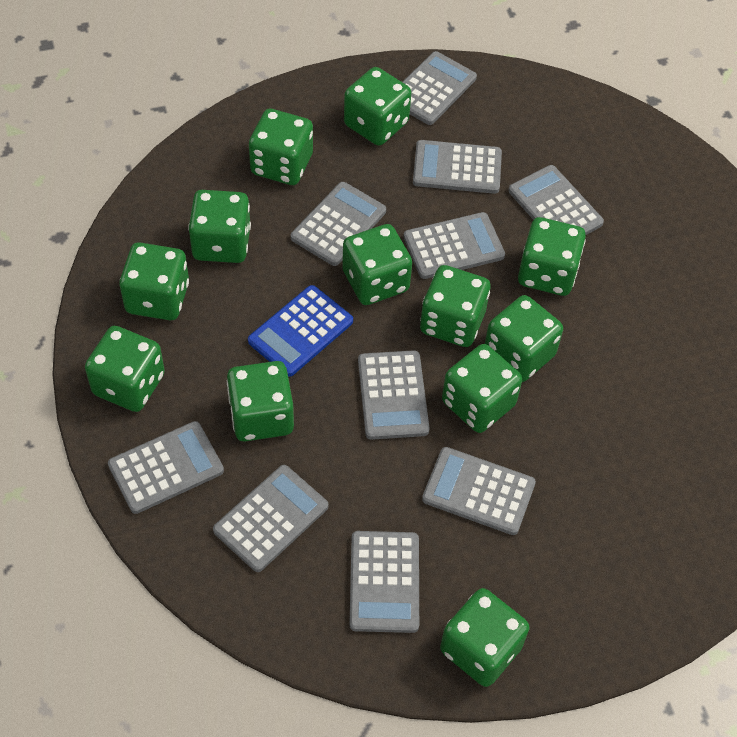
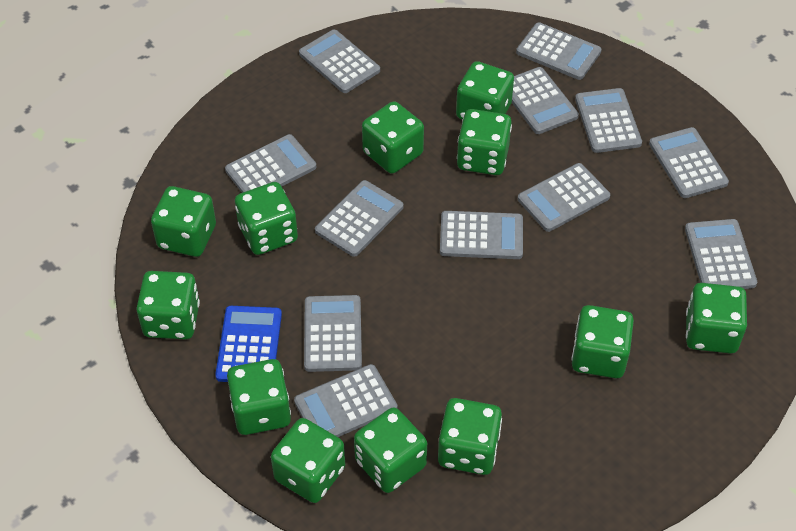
grey calculator: [108,421,224,514] [213,465,328,572] [291,182,386,266] [349,531,419,633] [358,350,430,440] [403,51,477,125] [404,212,505,279] [413,140,502,194] [422,447,536,535] [509,165,604,235] = 10 -> [225,134,316,193] [294,364,397,437] [299,30,380,93] [304,295,362,372] [315,180,403,257] [440,211,523,259] [512,67,579,134] [516,22,601,80] [518,163,610,232] [575,88,642,153] [649,127,729,198] [685,219,757,289] = 12

